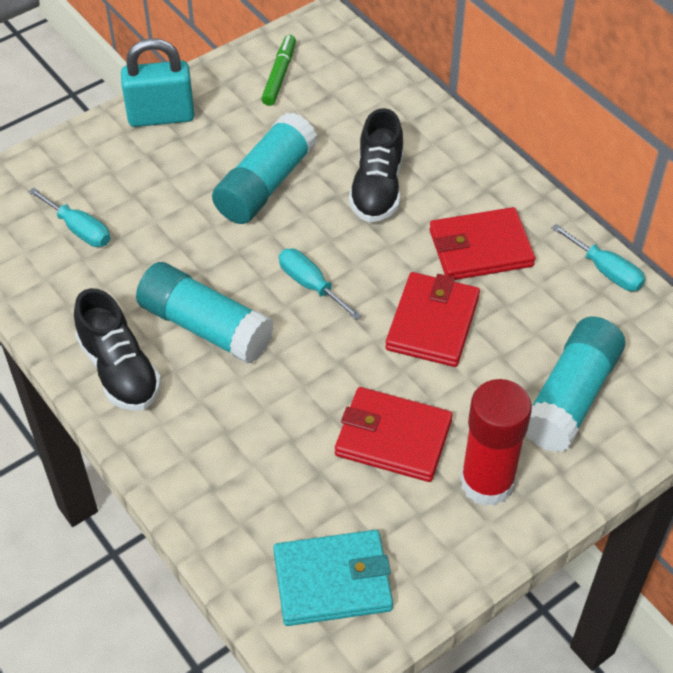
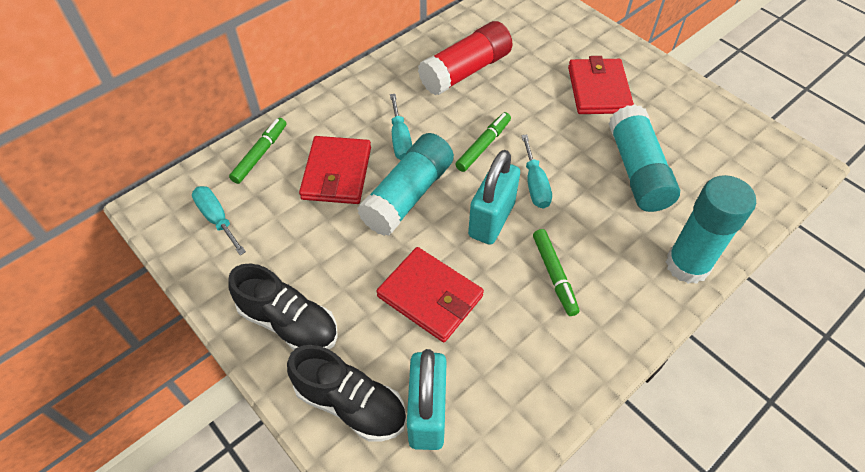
green marker: [261,35,296,106] = 1 -> [229,118,286,184] [455,112,511,172] [533,229,579,316] = 3
turquoise padlock: [121,38,195,127] = 1 -> [407,349,447,450] [468,150,520,245] = 2
turquoise wallet: [273,530,393,626] = 1 -> none = 0

